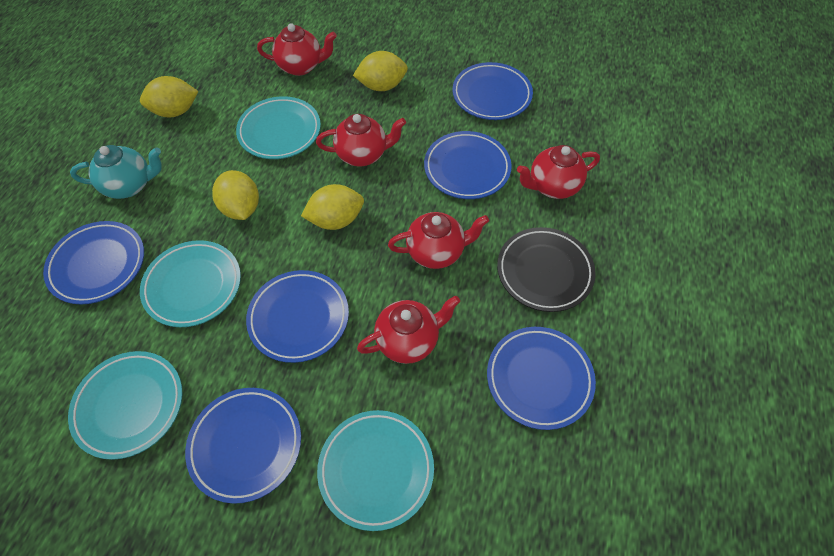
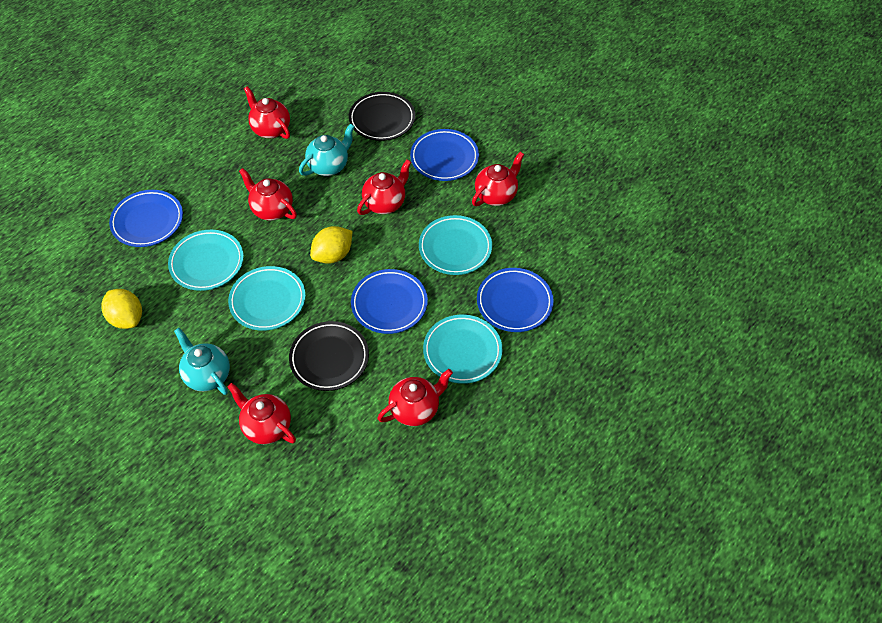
black plate: [497,227,596,312] = 1 -> [289,321,369,391] [349,92,415,141] = 2
blue plate: [43,221,144,304] [185,388,301,504] [246,270,349,363] [424,131,512,199] [453,62,533,120] [487,327,596,430] = 6 -> [109,190,183,247] [351,269,428,334] [410,129,479,181] [477,268,554,332] = 4
red teapot: [257,23,337,76] [316,114,406,166] [357,296,460,364] [388,212,489,269] [517,145,600,199] = 5 -> [228,383,296,444] [239,168,297,221] [244,86,290,139] [357,159,411,215] [378,369,453,426] [472,152,524,206] = 6
turquoise teapot: [70,145,162,199] = 1 -> [174,328,230,395] [299,124,355,176] = 2
yellow lemon: [140,76,199,117] [212,170,259,220] [301,184,364,230] [353,51,408,91] = 4 -> [101,289,142,329] [310,226,352,264] = 2

